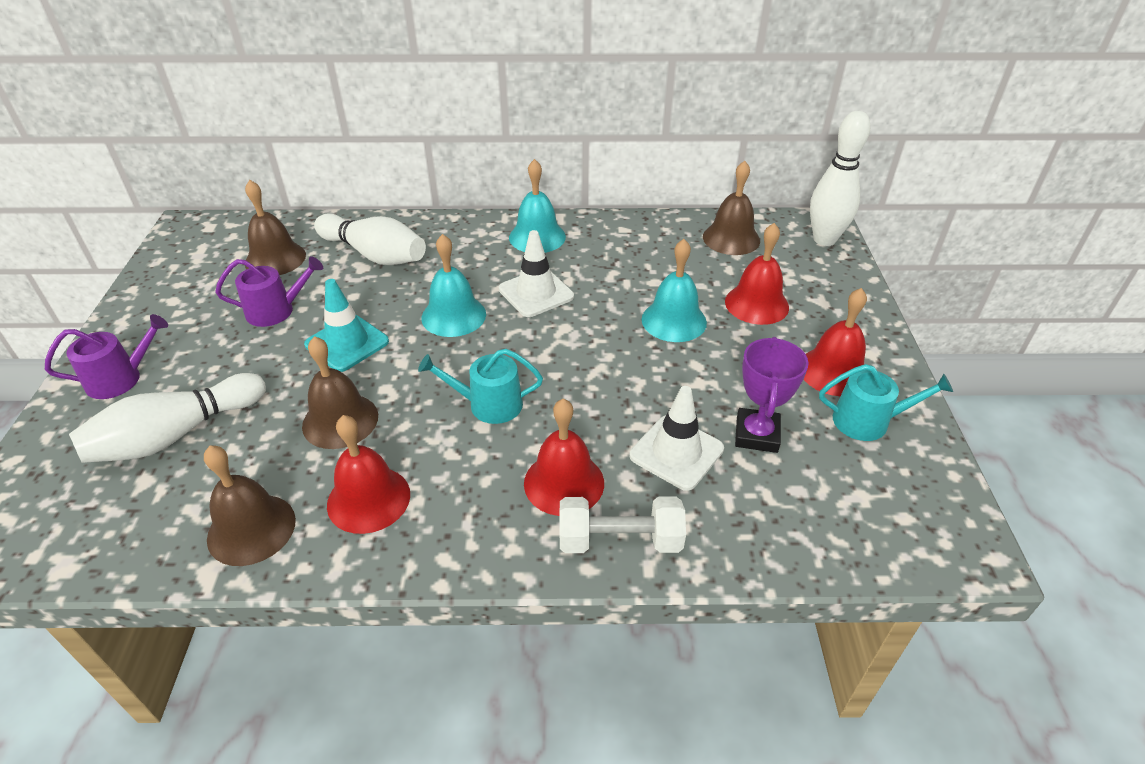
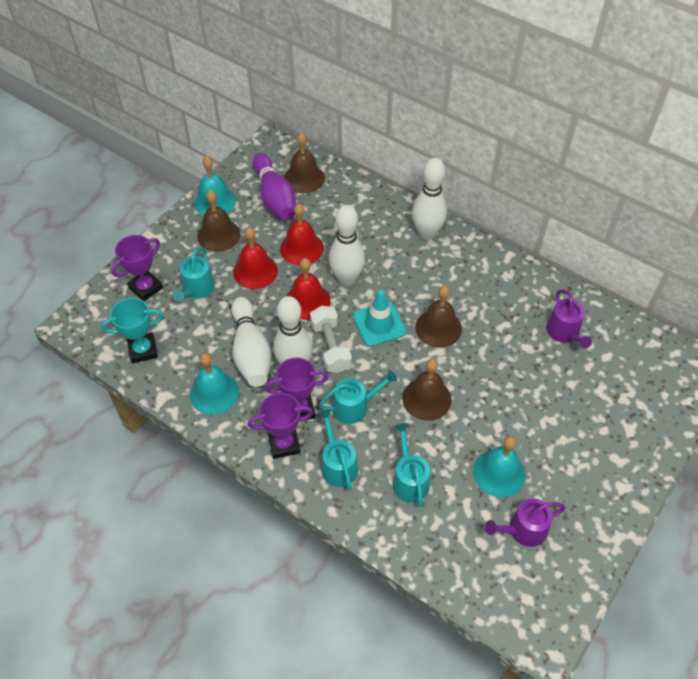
purple bowling pin: none = 0 -> [253,153,296,221] = 1
purple trophy: [735,337,809,453] = 1 -> [111,235,163,301] [248,393,314,459] [265,357,329,420] = 3
red bell: [327,415,410,534] [524,399,604,516] [725,223,789,325] [803,288,867,396] = 4 -> [233,227,278,289] [280,204,324,265] [287,258,331,320] = 3
turquoise trophy: none = 0 -> [101,298,164,363] = 1
turquoise watering can: [418,349,543,424] [819,364,953,441] = 2 -> [173,247,215,302] [318,410,358,490] [319,370,397,424] [392,423,430,507] = 4
white bowling pin: [69,373,266,463] [314,213,426,265] [810,111,870,246] = 3 -> [231,297,271,387] [273,296,312,364] [329,205,365,286] [412,158,447,240] = 4
white traffic cone: [499,230,574,317] [630,386,724,491] = 2 -> none = 0

